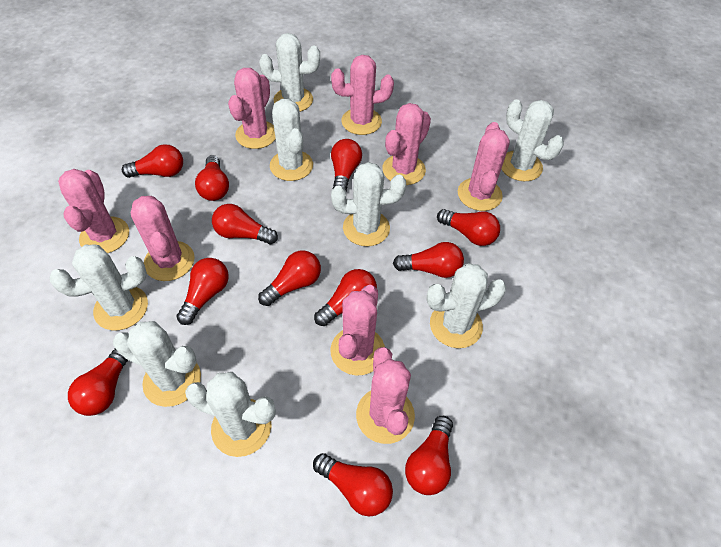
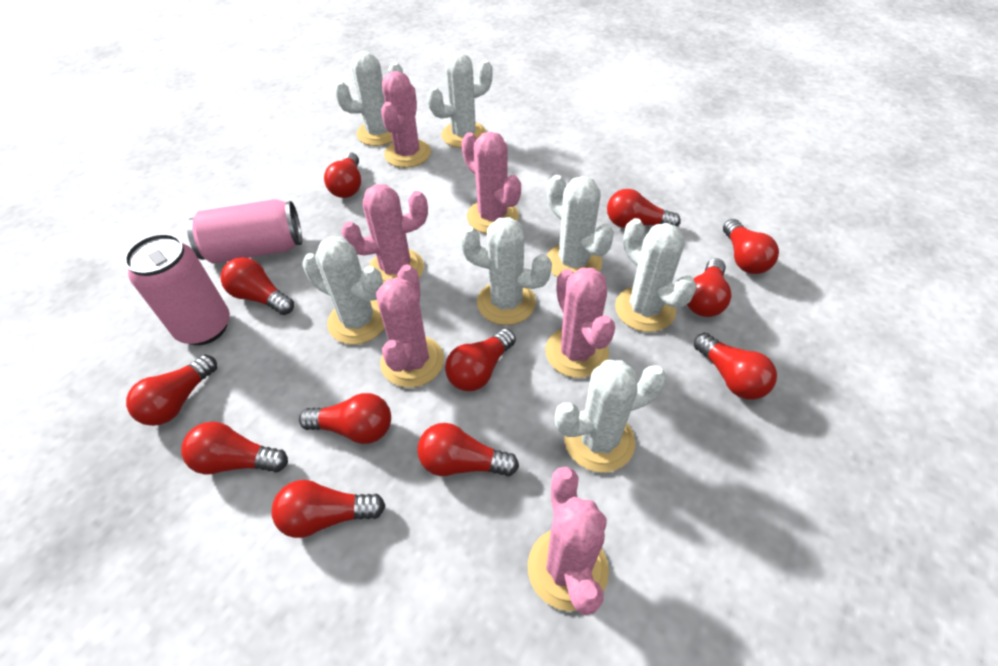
pink cactus: [58,169,129,253] [131,196,195,281] [228,68,276,149] [330,285,385,376] [331,55,394,135] [356,347,415,444] [382,103,431,185] [458,122,510,211] = 8 -> [341,184,428,284] [376,265,444,388] [381,71,431,168] [461,132,521,233] [528,467,609,615] [546,267,615,378] = 6
pink can: none = 0 -> [124,234,230,345] [187,199,302,264] = 2
white cactus: [50,245,148,330] [113,321,201,407] [185,372,276,457] [259,33,320,112] [270,99,313,181] [331,162,406,246] [427,263,507,348] [501,99,564,181] = 8 -> [302,236,385,345] [334,51,403,146] [427,53,493,148] [460,217,552,325] [547,175,614,277] [555,360,667,472] [615,218,697,332] = 7

